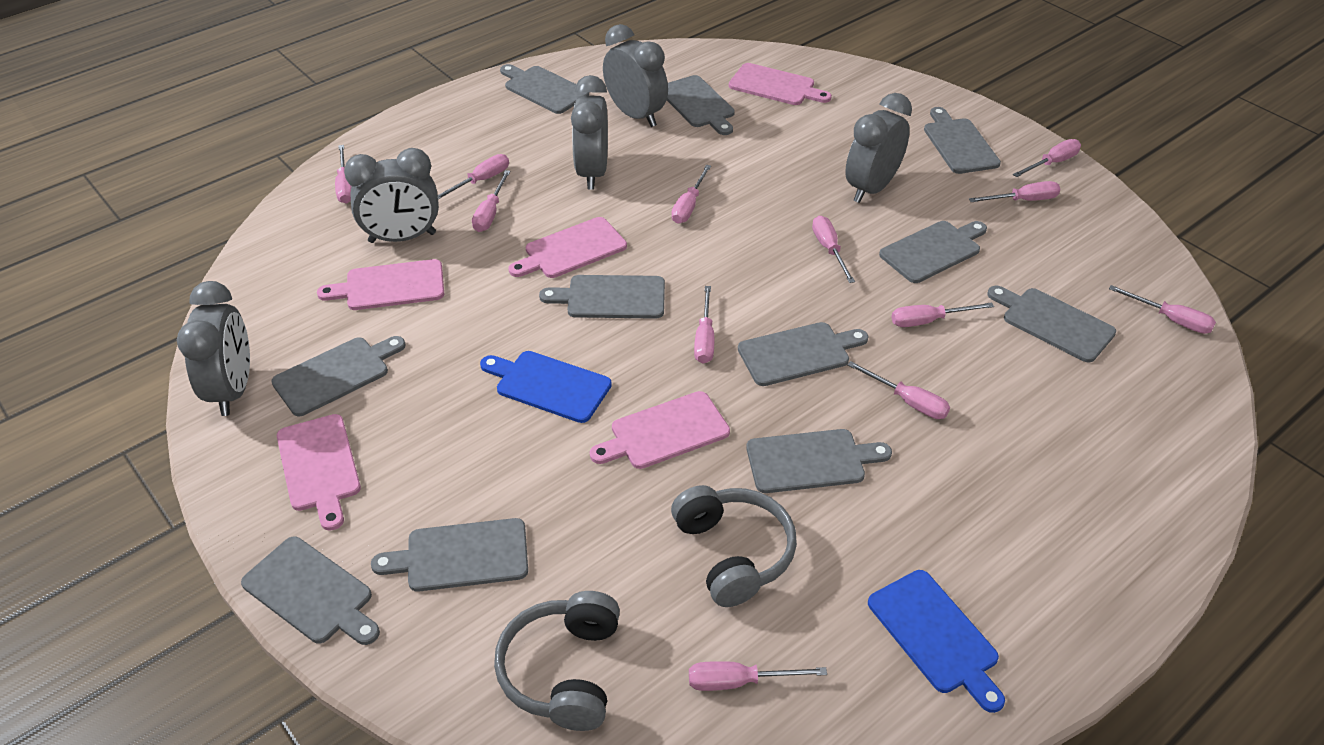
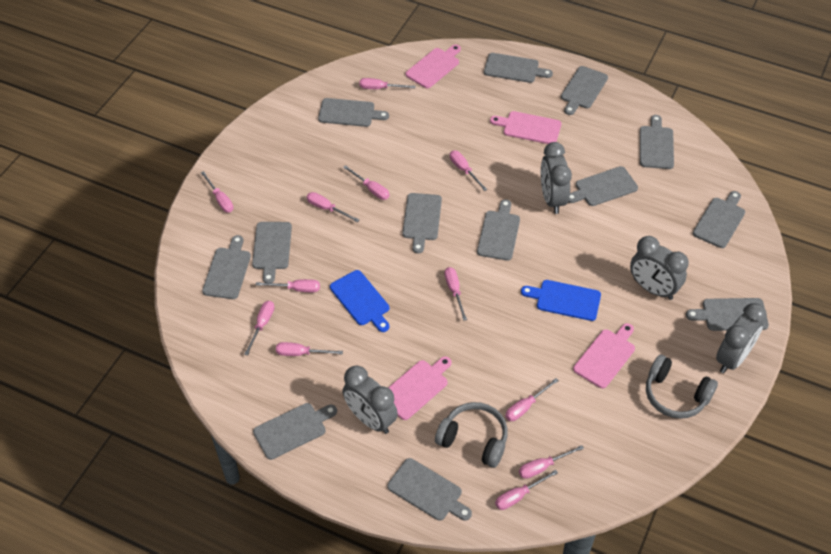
grey clock: [177,281,250,416] [344,148,439,243] [571,75,608,189] [603,24,668,127] [845,93,912,203] = 5 -> [342,365,398,434] [541,142,572,214] [630,236,689,300] [716,303,767,373] = 4
grey cutting board: [241,537,380,645] [271,336,406,416] [371,518,528,592] [500,64,589,114] [539,275,665,319] [667,75,735,135] [738,322,869,386] [746,429,892,493] [879,221,987,283] [924,107,1001,174] [987,286,1116,362] = 11 -> [202,235,251,299] [252,222,292,283] [253,403,337,460] [318,98,389,127] [387,458,472,521] [402,193,442,253] [477,199,520,261] [484,53,553,83] [561,66,608,115] [568,166,638,206] [640,115,674,169] [686,298,769,331] [693,191,745,248] = 13
pink cutting board: [277,414,361,531] [317,259,444,310] [508,217,627,278] [590,391,730,469] [729,63,832,105] = 5 -> [388,356,452,420] [406,44,461,88] [490,111,561,144] [573,323,635,389] = 4

